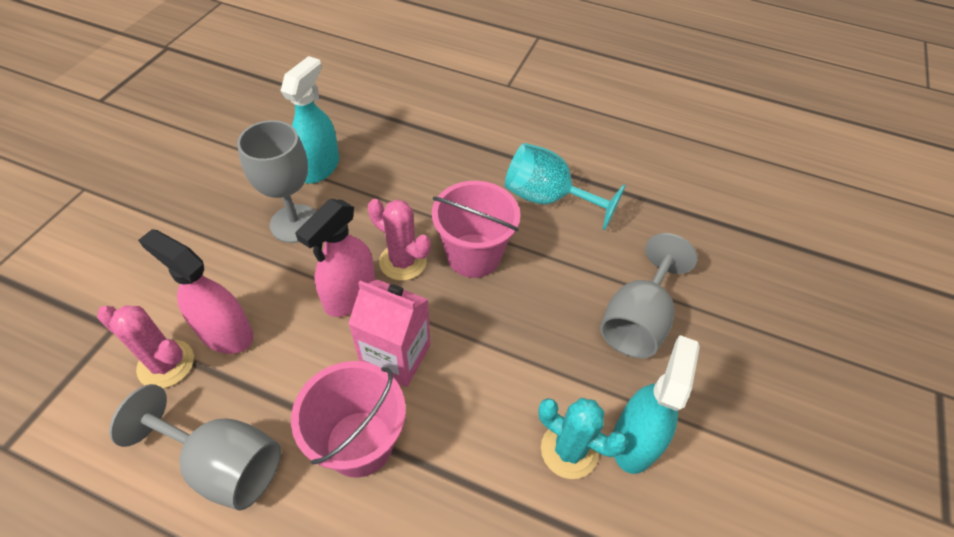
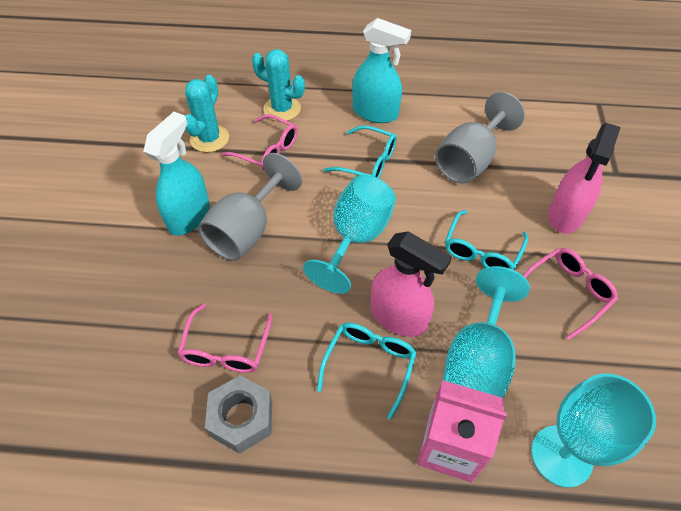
grey goblet: [109,384,281,510] [237,120,316,243] [600,233,698,358] = 3 -> [198,153,302,261] [435,92,525,184] = 2
grey nut: none = 0 -> [205,375,272,454] = 1
pink bucket: [291,361,406,478] [432,181,520,278] = 2 -> none = 0
pink cactus: [97,306,194,388] [368,199,431,281] = 2 -> none = 0
pink glasses: none = 0 -> [177,304,273,373] [221,114,298,171] [523,248,618,340] = 3
turquoise cactus: [538,398,628,479] = 1 -> [185,75,229,152] [252,49,305,121] = 2
turquoise glasses: none = 0 -> [317,323,416,420] [323,125,397,179] [445,210,528,270] = 3
turquoise goblet: [505,143,626,230] = 1 -> [303,175,396,294] [443,266,530,398] [531,373,656,488] = 3

